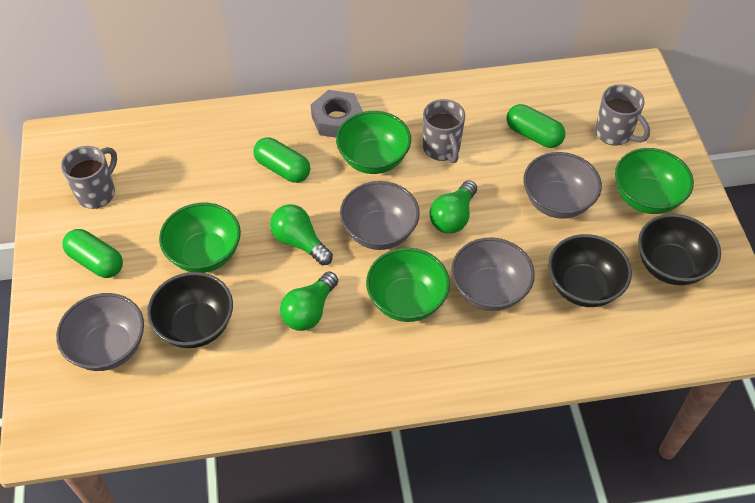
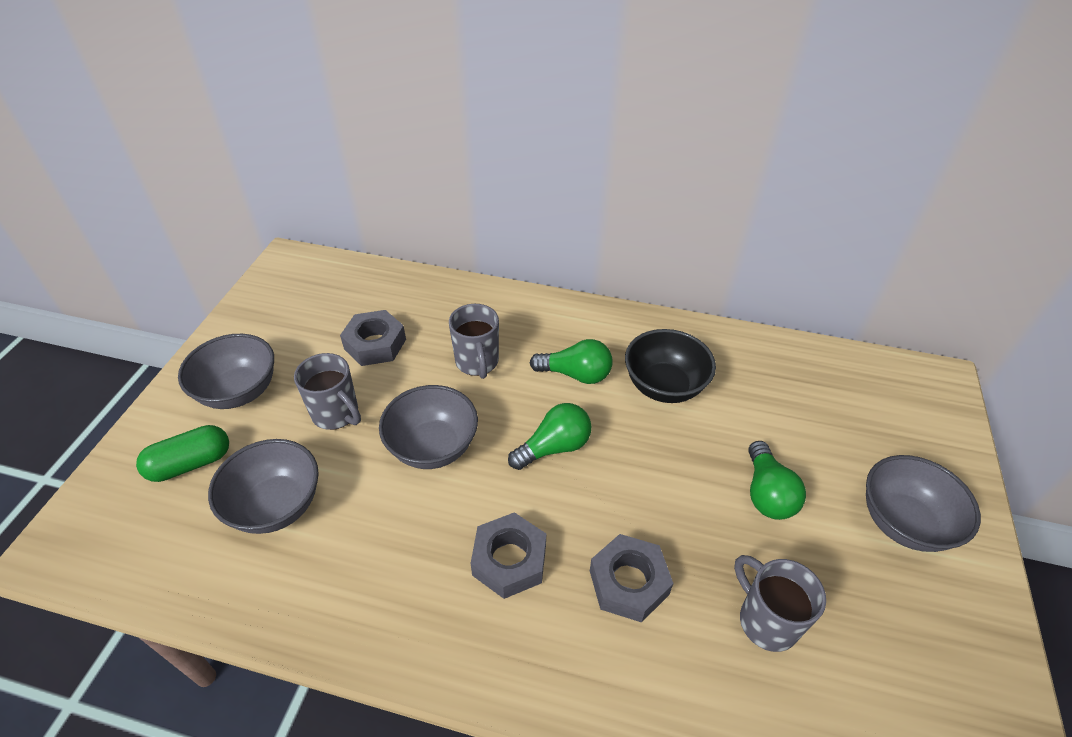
black bowl: [147,272,233,348] [548,234,632,307] [638,214,721,285] = 3 -> [625,329,716,403] = 1
green bowl: [159,203,241,273] [336,111,411,174] [366,248,450,322] [615,148,694,214] = 4 -> none = 0
green capsule: [62,229,123,278] [253,137,310,183] [506,104,565,148] = 3 -> [136,425,229,482] = 1
grey nut: [311,90,363,138] = 1 -> [340,310,406,366] [471,512,546,599] [590,534,674,623] = 3

